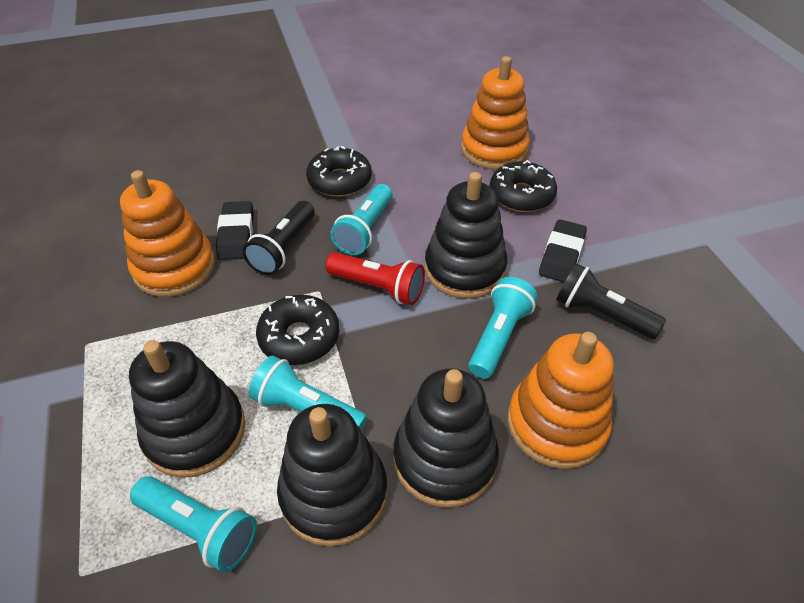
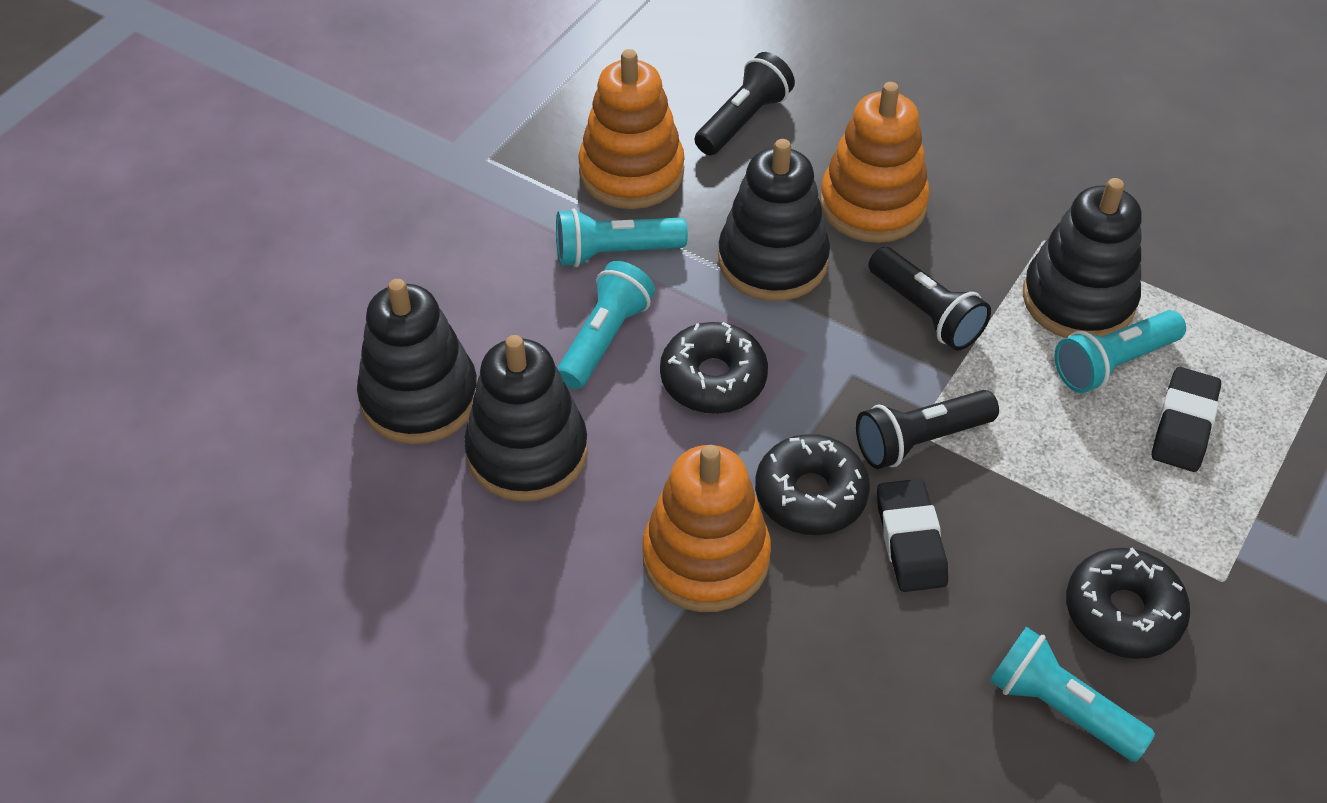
black flashlight: [243,201,315,275] [556,263,666,339] = 2 -> [694,52,795,155] [856,390,999,469] [868,247,991,350] = 3
red flashlight: [325,252,425,305] = 1 -> none = 0

